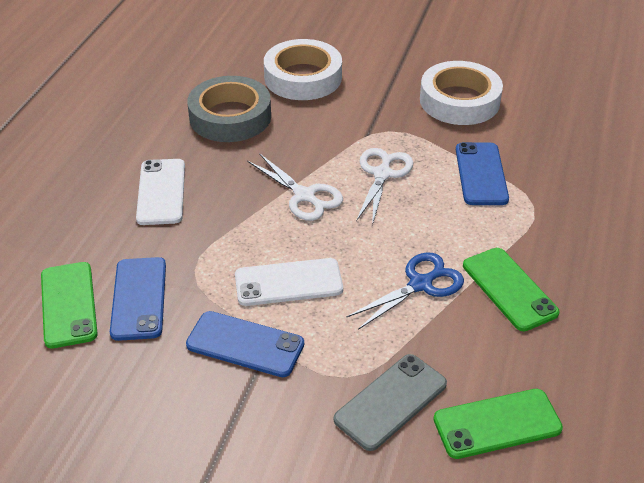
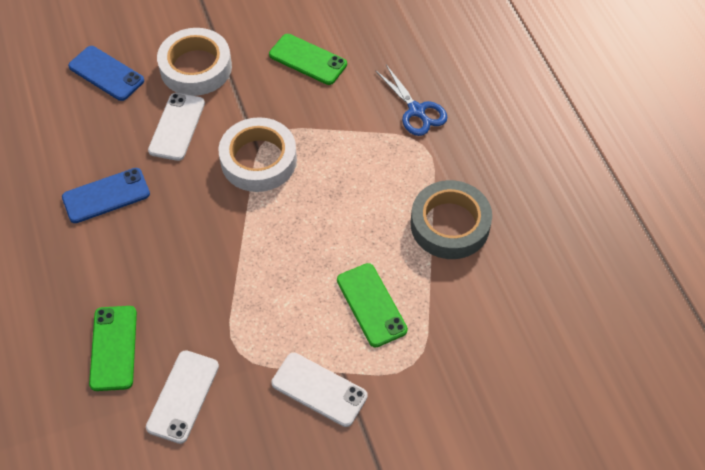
blue phone: [110,257,166,341] [186,311,304,377] [456,142,509,205] = 3 -> [62,168,150,223] [68,46,144,101] = 2
grey phone: [334,354,447,451] = 1 -> none = 0
white phone: [136,159,185,225] [235,258,343,306] = 2 -> [146,350,219,444] [148,93,205,161] [271,353,368,427] = 3
white scissors: [247,153,343,221] [356,148,413,225] = 2 -> none = 0

